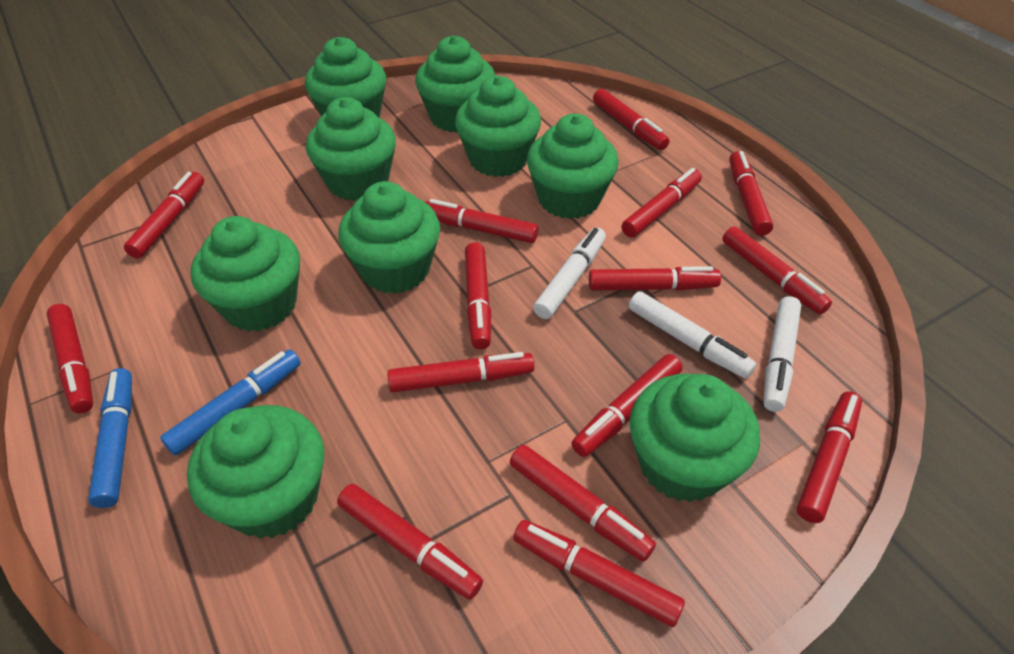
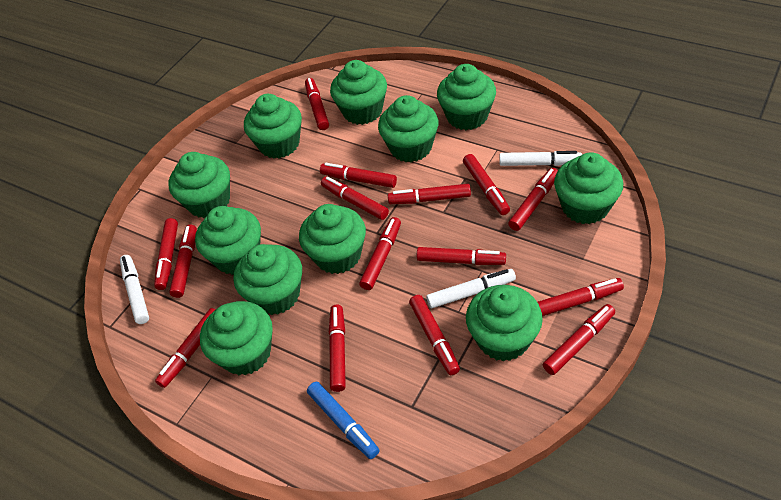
blue marker: [88,368,132,508] [160,349,301,456] = 2 -> [307,382,379,459] = 1
green cupcake: [187,405,324,539] [191,216,300,332] [305,37,386,118] [306,97,396,201] [338,181,440,294] [415,36,495,133] [455,76,541,177] [527,114,619,219] [629,374,760,502] = 9 -> [169,152,230,218] [195,206,261,275] [200,301,273,375] [234,244,302,315] [244,94,302,159] [299,204,366,274] [330,60,387,125] [378,95,438,162] [437,64,496,130] [466,285,543,361] [554,152,623,224] = 11

